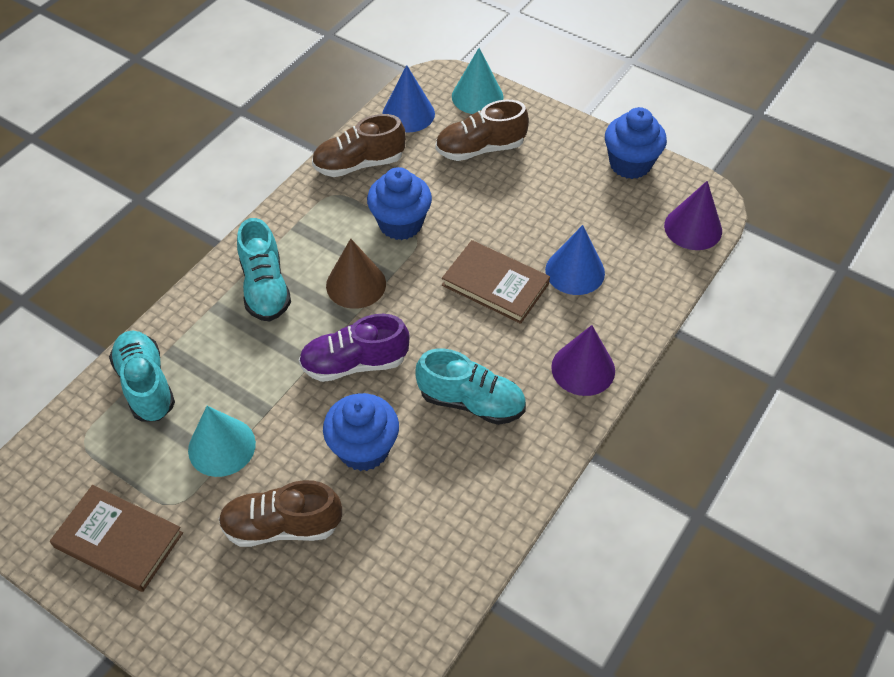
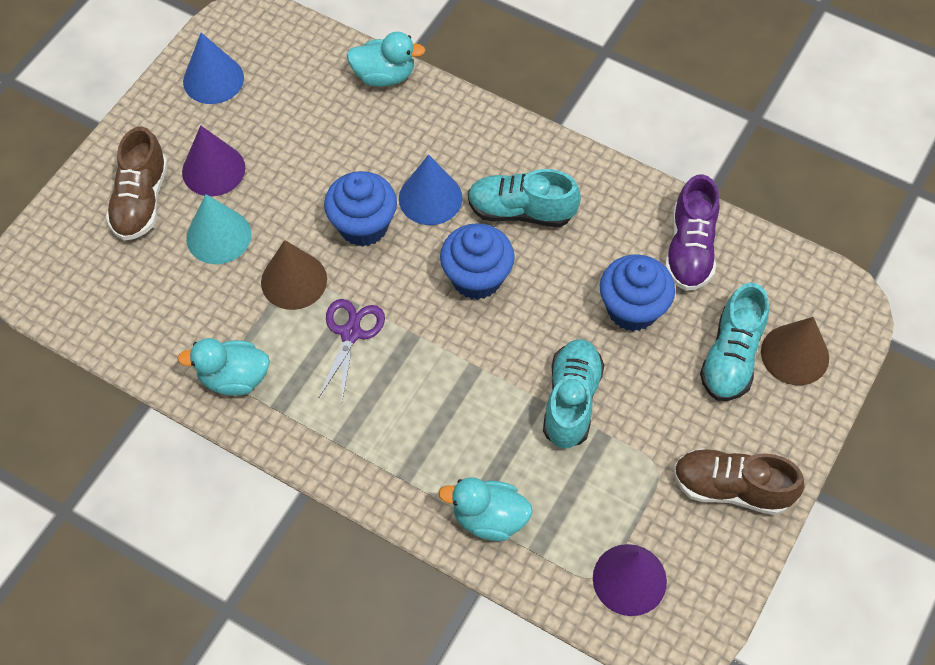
brown book: [50,485,183,592] [442,240,550,324] = 2 -> none = 0
brown cone: [326,238,386,309] = 1 -> [261,240,327,310] [761,317,829,385] = 2
brown shoe: [218,480,342,547] [312,114,406,177] [436,100,529,161] = 3 -> [106,126,168,241] [674,448,805,515] = 2
purple scissors: none = 0 -> [319,299,385,401] = 1
turquoise cone: [188,406,256,477] [452,48,503,114] = 2 -> [186,194,251,264] = 1
turquoise duck: none = 0 -> [177,338,270,396] [347,32,426,87] [438,477,533,541] = 3

